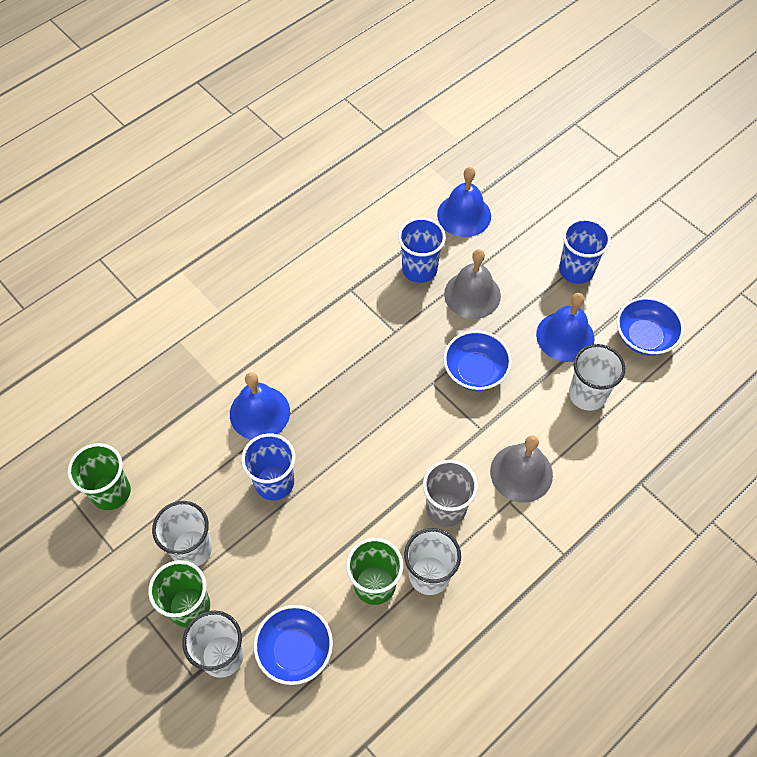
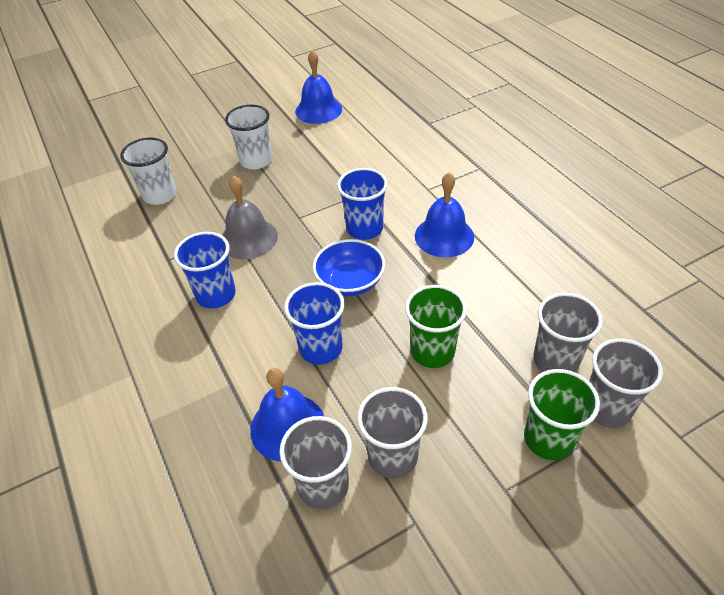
blue bowl: [254,605,333,685] [443,330,512,391] [617,297,684,356] = 3 -> [313,239,385,296] = 1
green cup: [68,443,131,510] [148,560,210,627] [346,538,403,605] = 3 -> [405,285,467,368] [524,369,600,460] = 2
grey bell: [444,249,501,319] [490,435,553,502] = 2 -> [222,176,278,259] = 1
grey cup: [423,460,478,527] = 1 -> [279,416,352,509] [357,387,428,479] [533,293,603,372] [589,339,663,428] = 4
white cup: [152,501,212,566] [182,611,244,678] [404,528,461,595] [569,344,625,411] = 4 -> [120,137,177,205] [225,105,272,169] = 2

